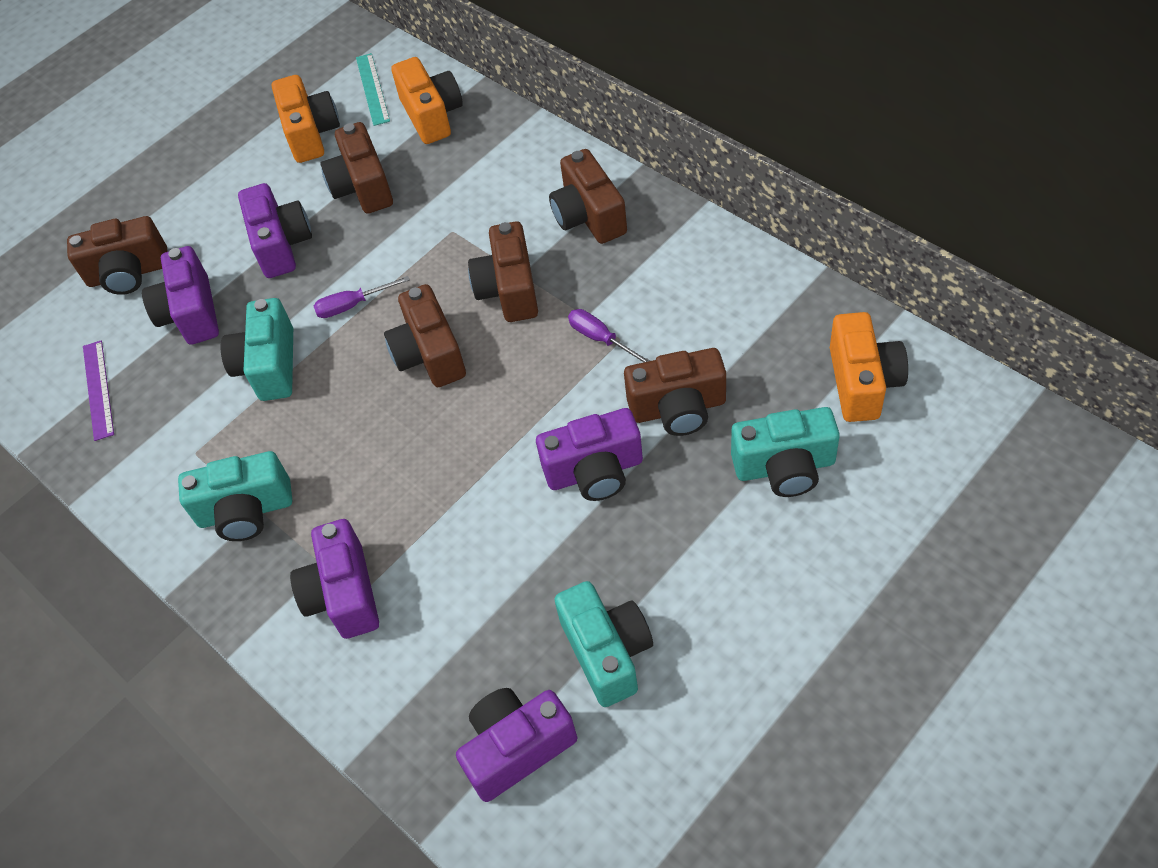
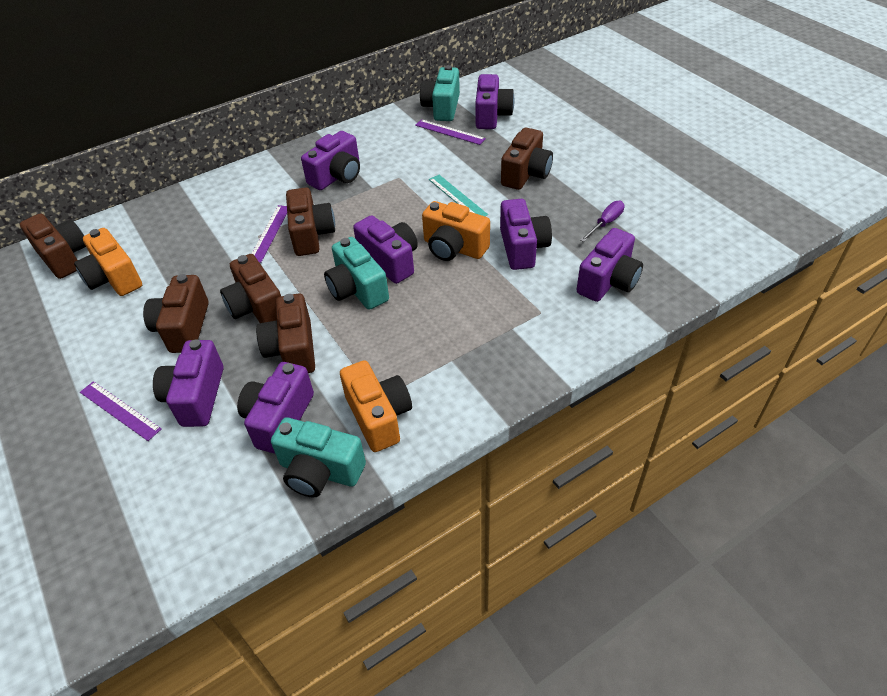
purple camera: [142,246,219,345] [238,183,312,278] [290,519,379,639] [456,688,577,802] [536,408,643,501] = 5 -> [153,339,223,427] [237,362,314,454] [301,131,360,190] [353,215,418,284] [475,74,514,129] [500,199,552,270] [576,228,643,302] = 7
purple ruler: [83,340,114,441] = 1 -> [80,381,161,441] [251,205,287,263] [415,119,486,145] = 3
purple screwdriver: [314,276,410,318] [568,309,650,363] = 2 -> [580,201,625,242] = 1
turquoise camera: [178,451,292,541] [221,298,293,401] [555,581,653,707] [731,407,840,497] = 4 -> [271,417,366,498] [324,237,389,310] [420,65,460,121] = 3

